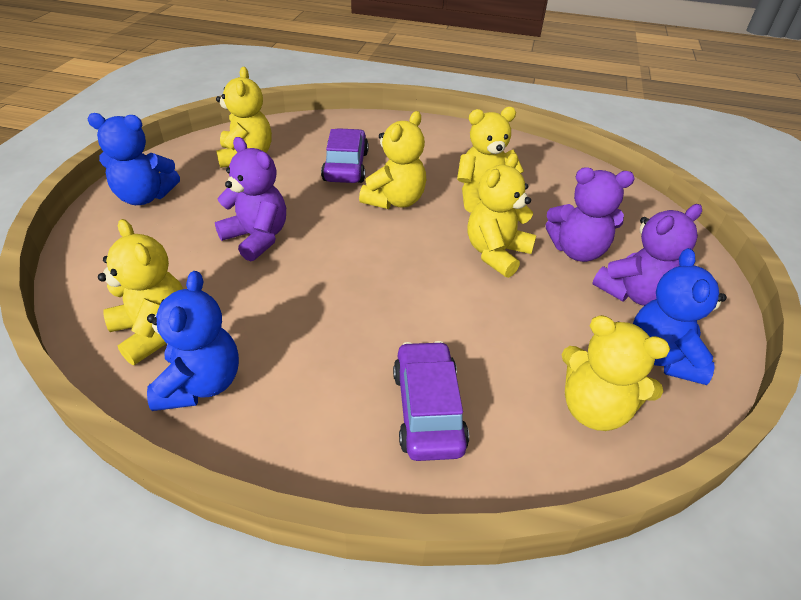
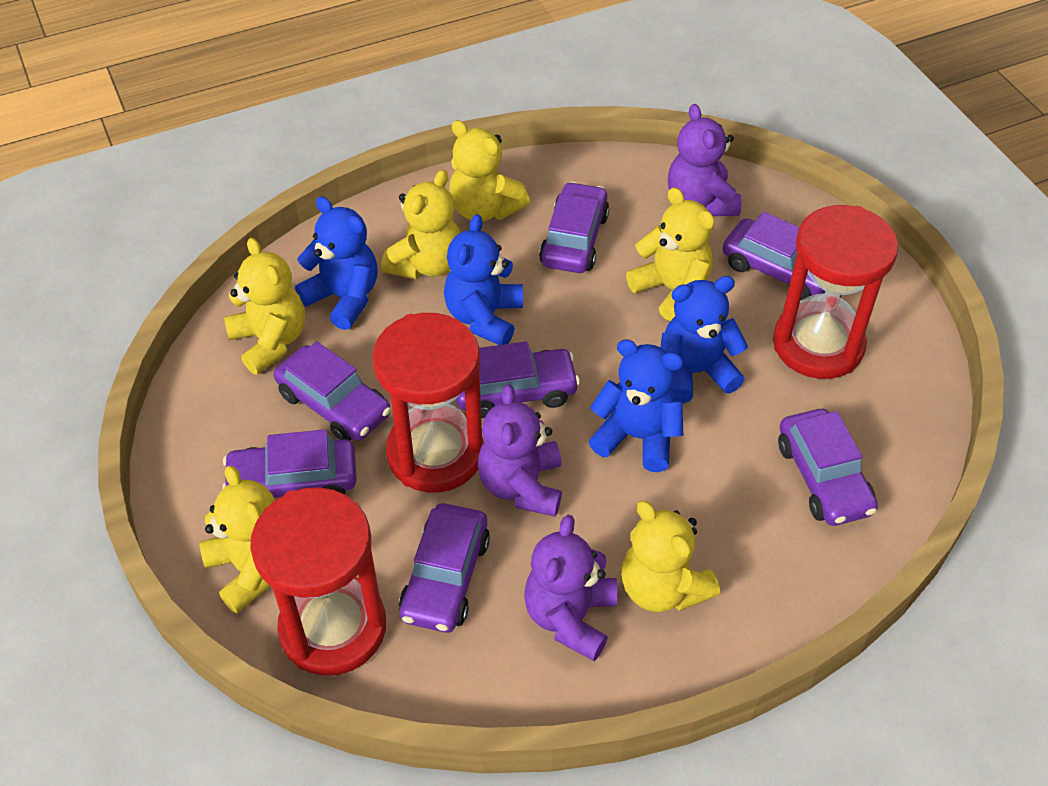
blue teddy bear: [88,113,180,205] [147,271,239,411] [633,248,727,385] = 3 -> [295,196,378,330] [444,214,523,345] [589,339,683,472] [660,276,748,404] = 4
purple car: [321,128,369,183] [393,341,469,461] = 2 -> [222,429,357,498] [274,341,391,441] [399,503,490,633] [456,341,580,418] [539,182,609,273] [723,212,825,300] [778,409,878,526] = 7
red hourglass: none = 0 -> [250,487,386,676] [372,313,484,493] [773,205,898,379] = 3

